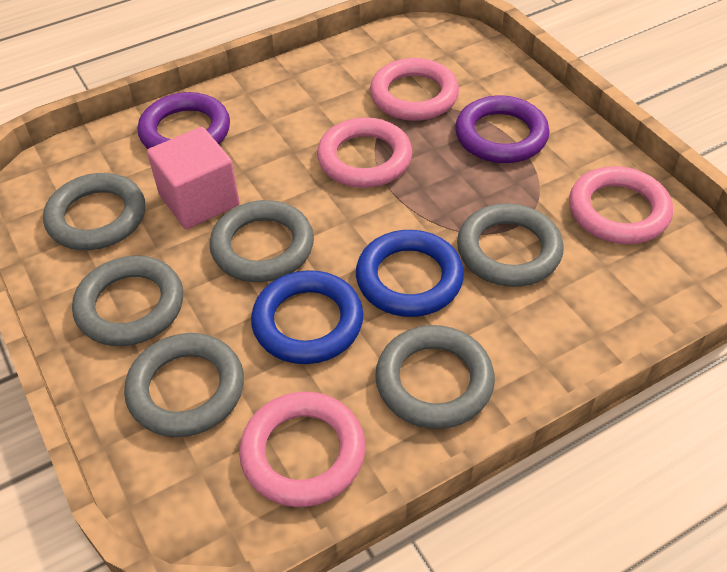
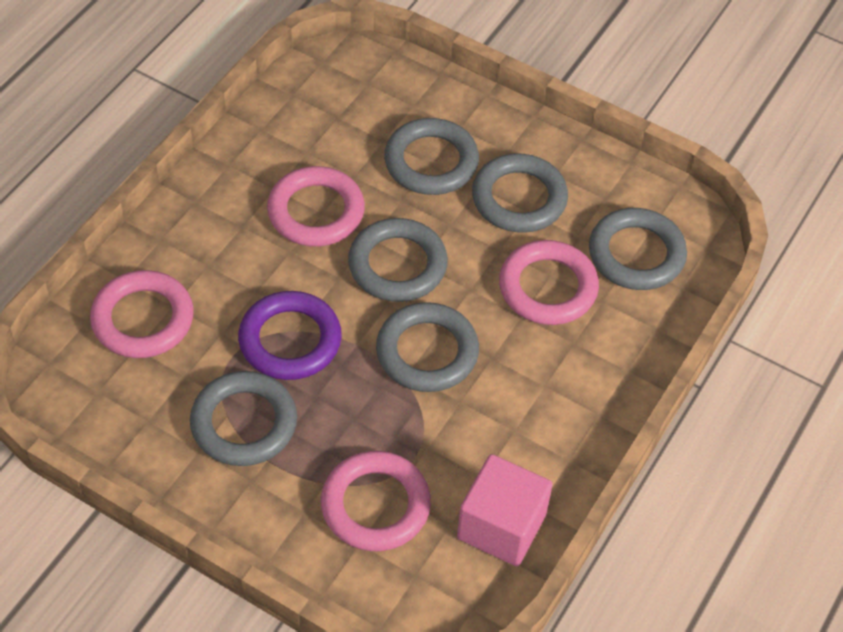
blue ring: [251,270,363,364] [356,230,464,317] = 2 -> none = 0
purple ring: [138,92,230,149] [455,95,550,163] = 2 -> [238,291,342,380] = 1

